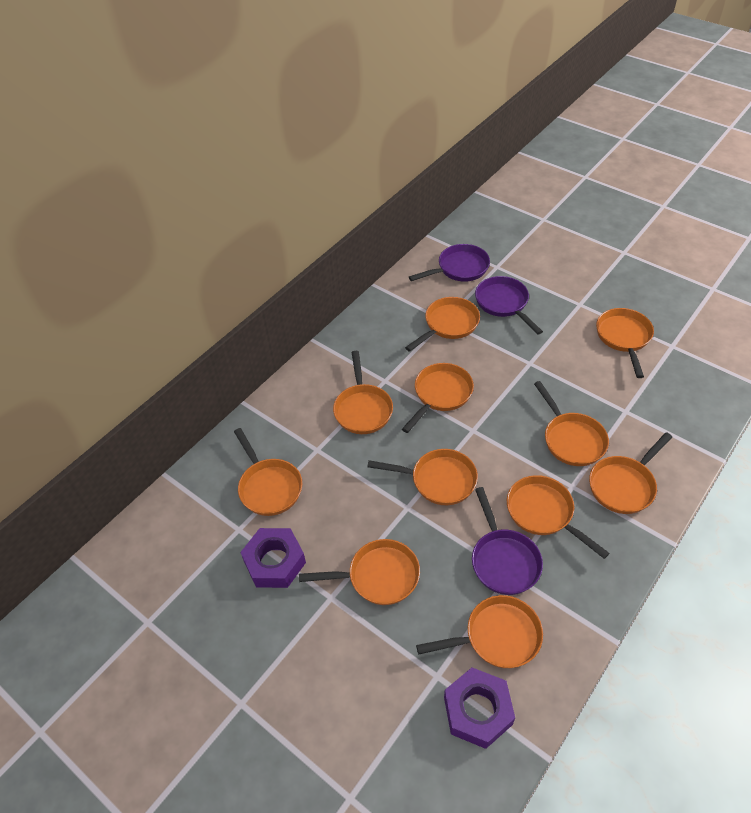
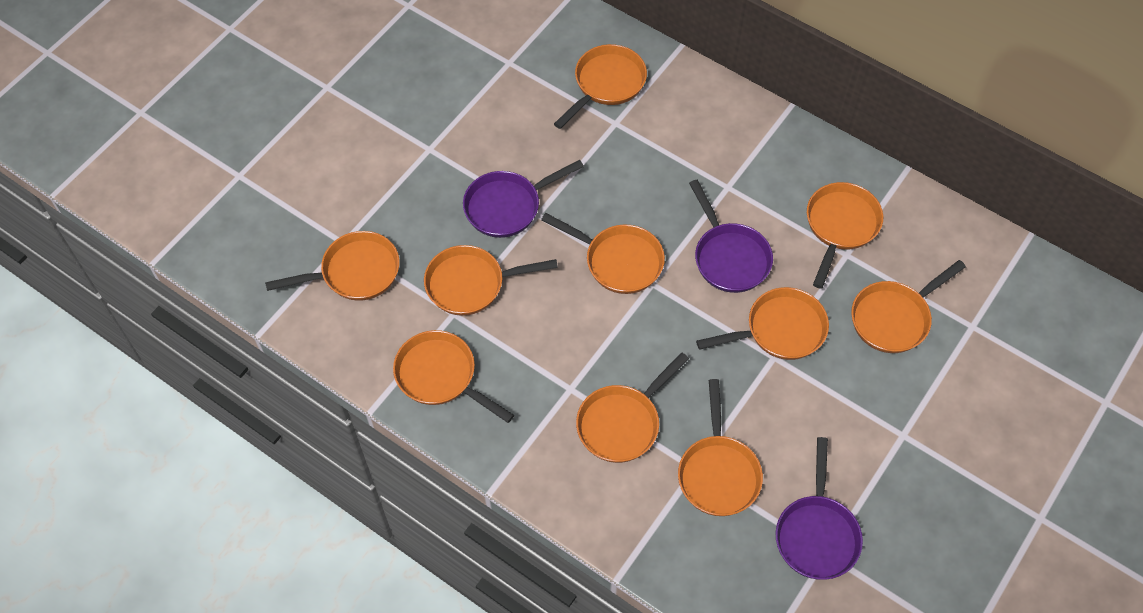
orange pan: [234,428,302,516] [299,539,420,605] [333,351,393,434] [367,449,478,505] [402,363,474,433] [405,297,480,352] [416,595,543,668] [507,475,610,559] [534,381,609,466] [589,432,672,514] [596,308,654,378] = 11 -> [265,231,400,301] [393,330,514,423] [424,245,558,316] [541,213,665,294] [554,44,647,129] [576,352,689,463] [678,379,763,516] [696,287,829,360] [807,182,883,289] [851,260,966,353] = 10
purple nut: [240,528,306,588] [444,668,515,749] = 2 -> none = 0

